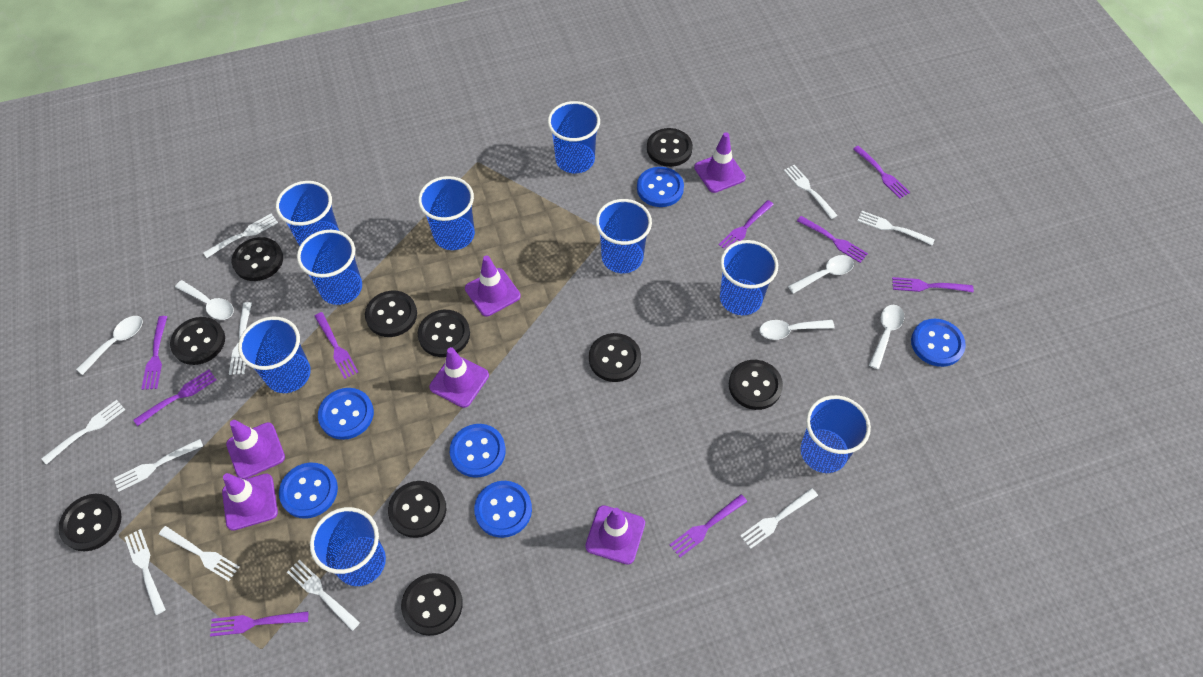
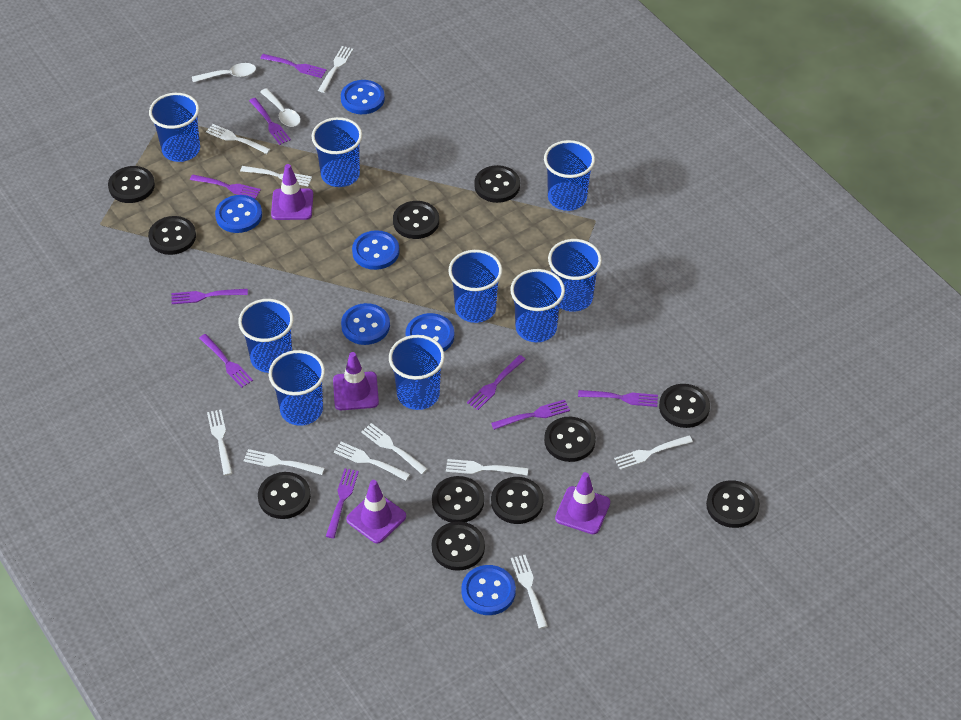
black button: [58,494,122,551] [170,317,225,365] [232,237,283,281] [365,291,417,337] [388,481,446,538] [401,573,463,636] [418,310,470,357] [589,333,641,382] [647,128,693,167] [729,360,783,410] = 10 -> [108,166,155,203] [148,216,196,255] [258,472,311,519] [393,201,439,239] [432,476,484,522] [432,522,485,571] [474,165,520,203] [491,477,543,524] [544,417,596,462] [659,384,710,428] [706,480,760,528] = 11
purple traffic cone: [222,473,278,531] [226,420,285,479] [429,347,489,408] [465,255,521,317] [585,505,645,565] [694,132,746,193] = 6 -> [271,164,313,220] [333,352,379,410] [346,480,406,544] [555,472,610,534] = 4
white spoon: [76,316,143,375] [175,280,234,320] [760,320,835,340] [788,255,854,294] [869,305,904,369] = 5 -> [192,63,256,82] [260,88,301,127] = 2

